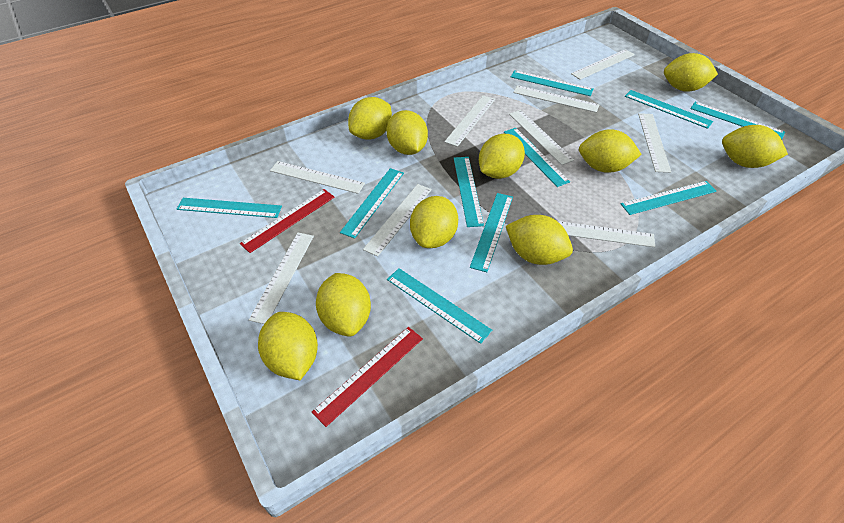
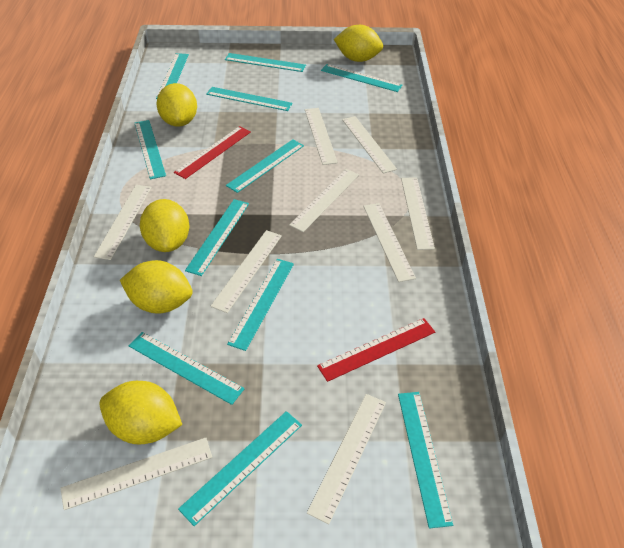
turquoise ruler: [177,198,282,218] [340,168,404,239] [387,268,492,344] [454,157,484,227] [470,193,513,272] [504,128,570,187] [511,70,593,96] [621,181,716,215] [625,90,713,129] [690,102,785,139] = 10 -> [129,332,245,405] [135,120,166,179] [156,53,189,99] [178,411,302,526] [185,199,249,276] [206,87,293,111] [225,53,306,72] [226,139,304,193] [227,259,294,351] [321,64,403,92] [398,392,453,529] = 11
yellow lemon: [258,312,318,380] [316,273,371,337] [348,97,392,139] [386,110,428,155] [410,196,458,248] [479,134,525,179] [506,215,573,265] [579,129,642,173] [664,53,718,92] [722,125,788,168] = 10 -> [99,381,182,444] [120,260,193,314] [140,199,189,252] [156,83,197,127] [334,25,383,62] = 5

